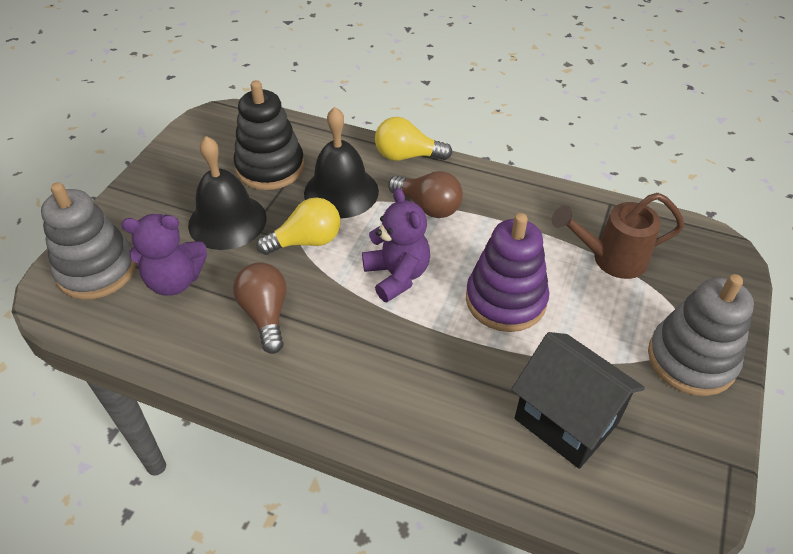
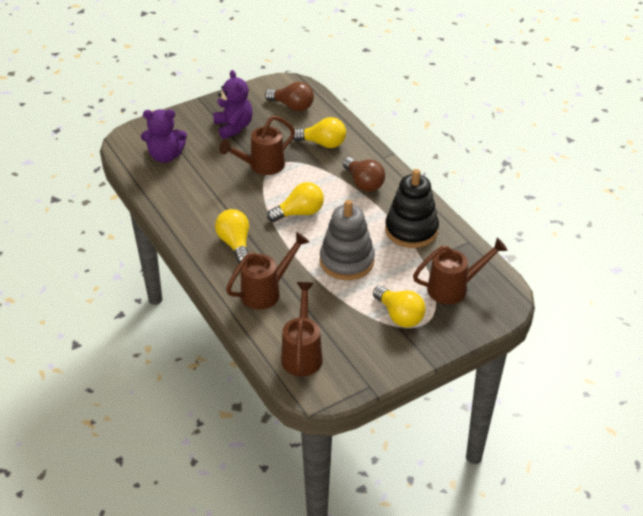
black bell: [188,136,267,250] [304,107,379,218] = 2 -> none = 0
black house: [511,332,645,469] = 1 -> none = 0
brown watering can: [552,193,684,279] = 1 -> [219,115,295,175] [226,232,309,310] [281,282,323,376] [413,238,508,304] = 4
grey stacking toy: [41,182,136,300] [648,274,754,396] = 2 -> [320,200,375,280] = 1
purple stacking toy: [466,213,549,332] = 1 -> none = 0
yellow light bulb: [256,198,341,255] [375,117,452,161] = 2 -> [215,209,249,263] [267,182,324,222] [293,117,346,148] [373,286,426,327] = 4

